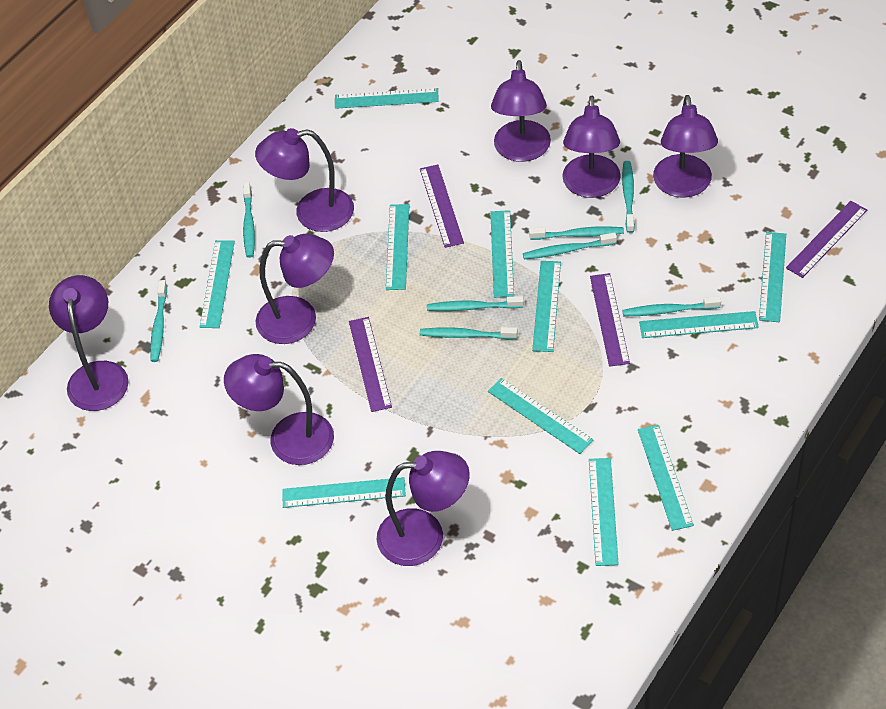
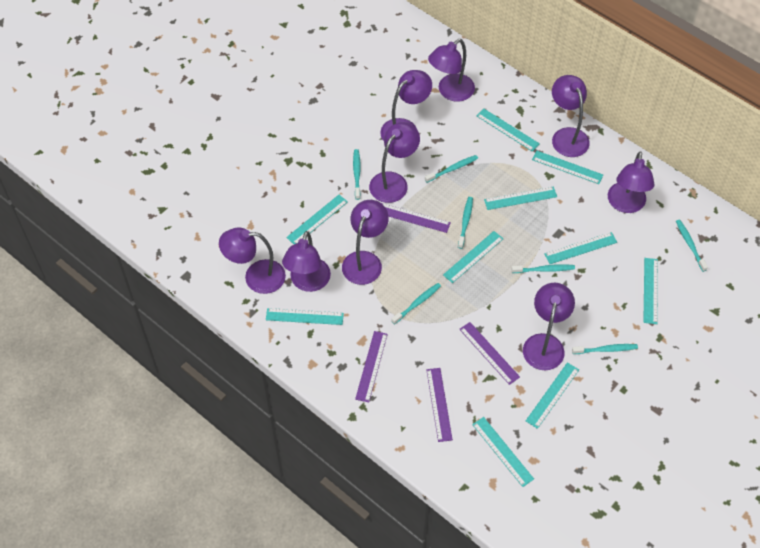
purple lamp: [49,275,129,411] [224,354,334,465] [255,128,354,232] [256,234,334,344] [377,451,470,566] [491,60,551,162] [562,96,621,198] [653,95,718,198] = 8 -> [219,227,286,294] [282,231,331,292] [342,200,389,285] [369,122,420,203] [380,70,432,141] [428,39,475,102] [523,283,575,370] [552,75,590,157] [608,151,655,213] = 9
turquoise ruler: [200,240,235,328] [282,477,406,508] [335,88,439,109] [386,204,409,290] [488,378,593,454] [490,210,514,298] [532,261,561,352] [589,458,619,566] [638,425,694,531] [639,311,759,338] [759,232,786,322] = 11 -> [266,308,344,325] [286,195,348,244] [443,231,504,283] [472,417,534,487] [477,109,540,152] [484,187,557,210] [526,362,579,429] [532,151,603,184] [544,232,617,264] [643,258,658,324] = 10
turquoise toothbrush: [150,280,167,362] [243,182,255,258] [420,327,518,339] [427,296,524,311] [523,233,617,259] [529,226,624,240] [622,161,635,233] [622,296,721,316] = 8 -> [353,149,361,200] [391,283,441,325] [425,155,478,183] [458,197,473,249] [512,264,575,273] [572,344,638,354] [676,220,708,272] = 7

